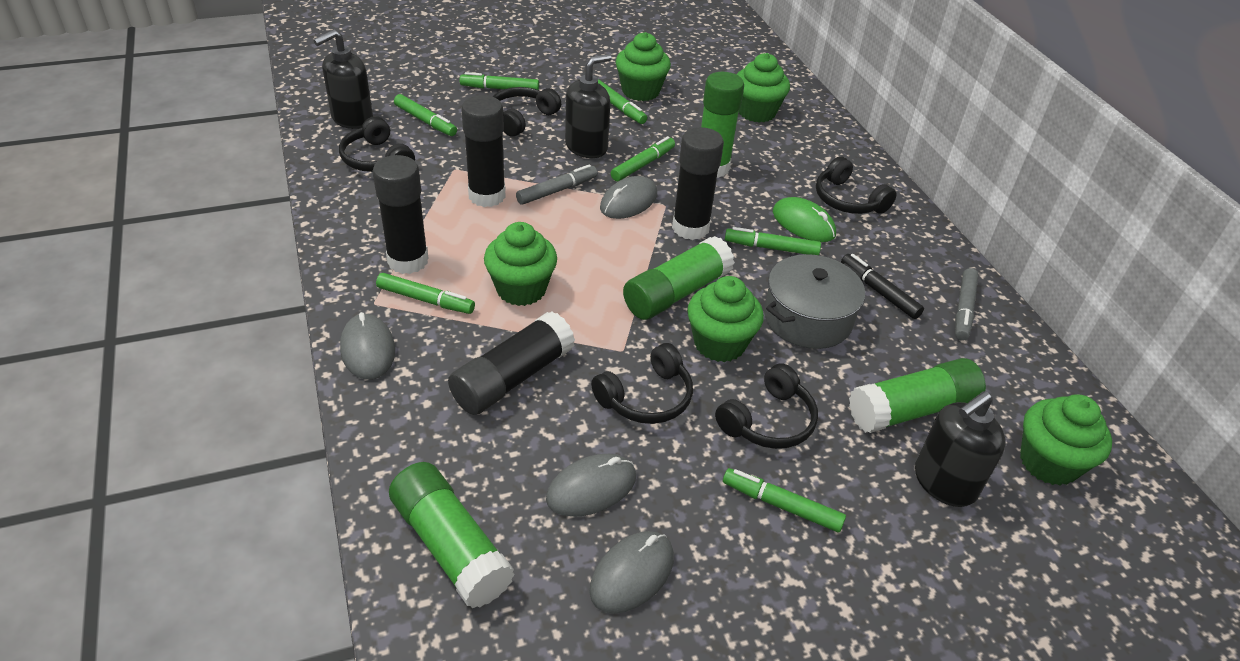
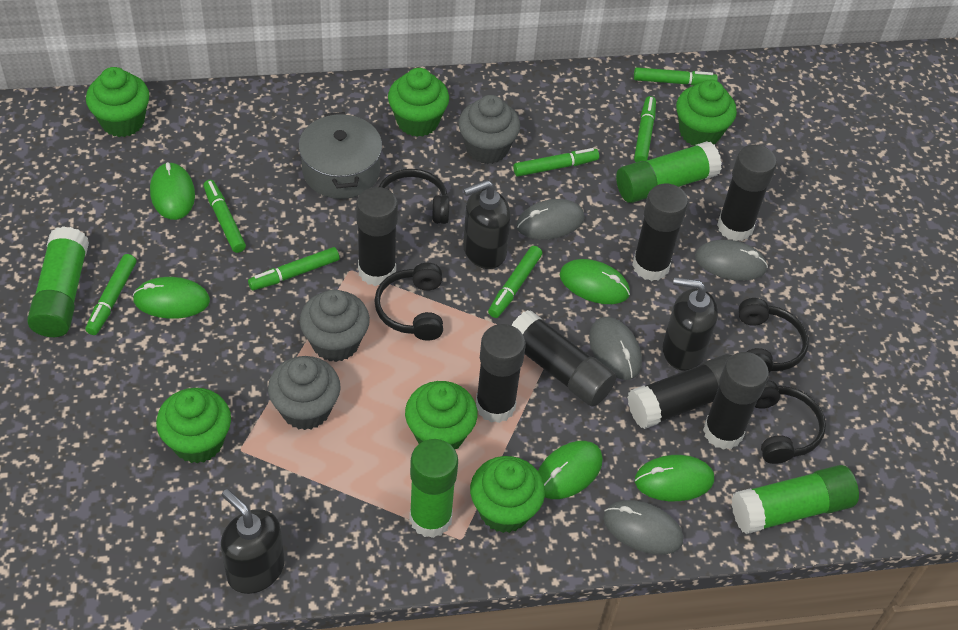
black glue stick: [373,155,429,274] [448,311,575,415] [461,95,506,207] [672,127,724,240] = 4 -> [356,187,398,286] [476,324,526,423] [511,310,616,407] [627,354,732,429] [632,184,688,281] [703,352,769,450] [717,145,777,241] = 7
black headphones: [339,116,415,172] [493,87,561,137] [591,343,693,424] [715,363,818,449] [816,156,896,214] = 5 -> [374,263,443,341] [379,169,449,224] [739,298,809,372] [755,380,826,464] = 4
black marker: [841,254,924,319] = 1 -> none = 0
green cupcake: [484,222,557,306] [616,32,671,101] [687,276,764,362] [736,53,790,123] [1020,394,1112,486] = 5 -> [86,67,149,137] [156,388,231,464] [388,68,449,137] [405,381,478,449] [470,456,545,533] [676,80,737,145] = 6
green mouse: [773,197,836,242] = 1 -> [133,277,210,319] [150,162,195,220] [538,441,603,499] [560,259,630,304] [635,455,714,501] = 5
grey cupcake: none = 0 -> [268,356,341,430] [300,289,370,362] [458,95,520,164] = 3
grey marker: [516,164,597,205] [955,268,979,341] = 2 -> none = 0

